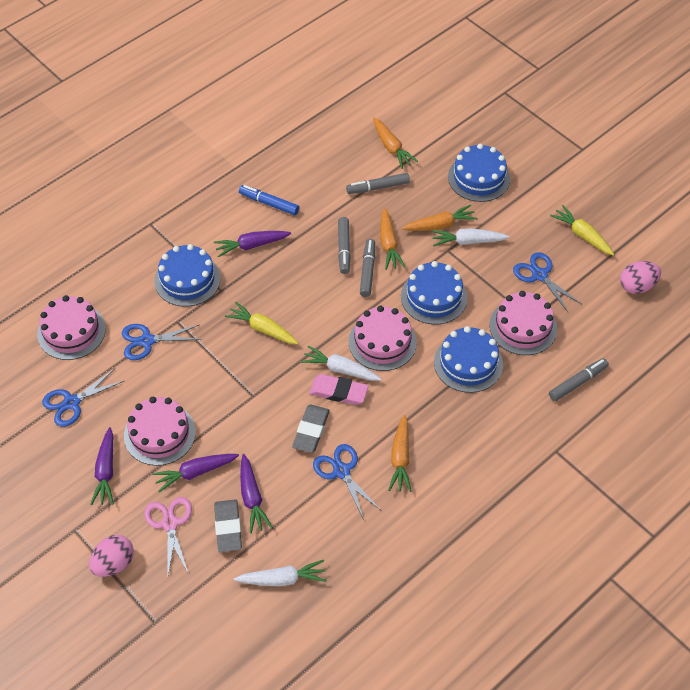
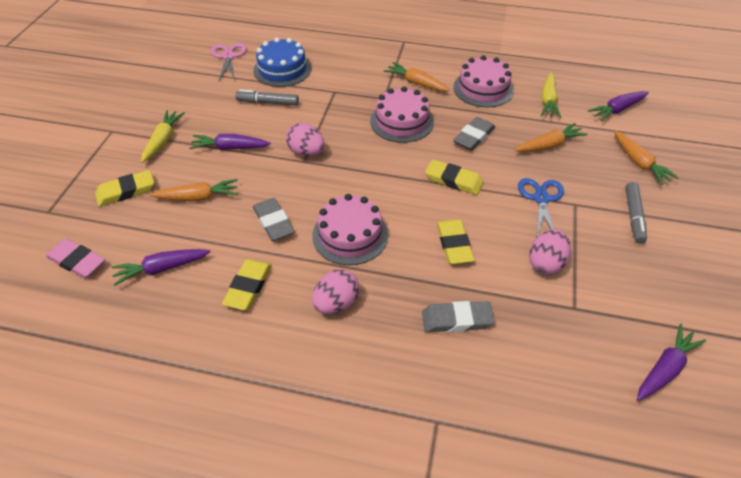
blue cake: [154,244,221,307] [401,261,467,324] [434,326,503,393] [448,144,510,202] = 4 -> [253,38,311,87] = 1
blue marker: [239,185,299,215] = 1 -> none = 0
blue scissors: [42,368,124,427] [122,324,202,360] [313,444,380,520] [513,252,582,312] = 4 -> [518,178,564,238] = 1
grey eraser: [214,499,242,552] [292,405,330,453] = 2 -> [253,198,295,241] [422,301,495,332] [453,117,495,151] = 3
grey marker: [338,217,351,274] [346,173,410,194] [360,239,375,297] [549,358,609,401] = 4 -> [235,90,299,105] [625,182,647,244] = 2
pink cake: [37,295,106,360] [124,397,196,466] [349,306,417,371] [489,291,557,355] = 4 -> [312,194,388,265] [370,86,434,143] [453,55,514,107] = 3
pink egg: [89,535,134,577] [620,261,661,294] = 2 -> [286,123,325,157] [312,269,359,314] [529,229,571,275] = 3
white carrot: [234,560,327,586] [301,345,382,381] [432,228,510,246] = 3 -> none = 0
yellow eraser: none = 0 -> [95,170,154,206] [222,259,272,310] [425,160,484,195] [437,219,475,264] = 4

